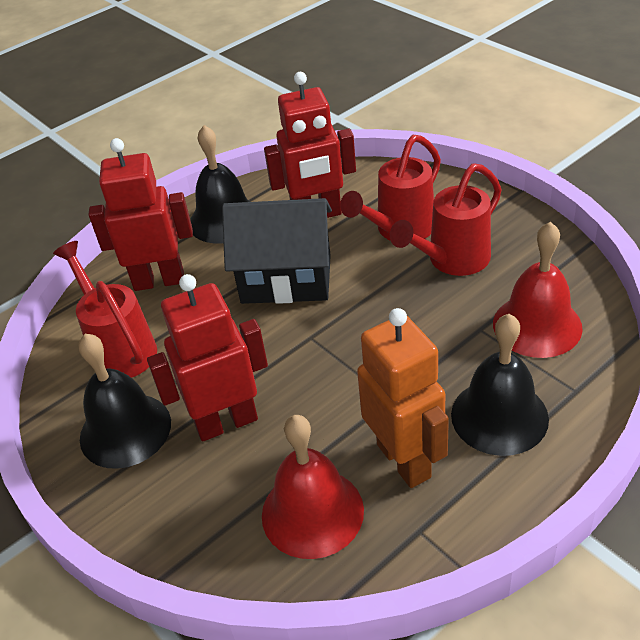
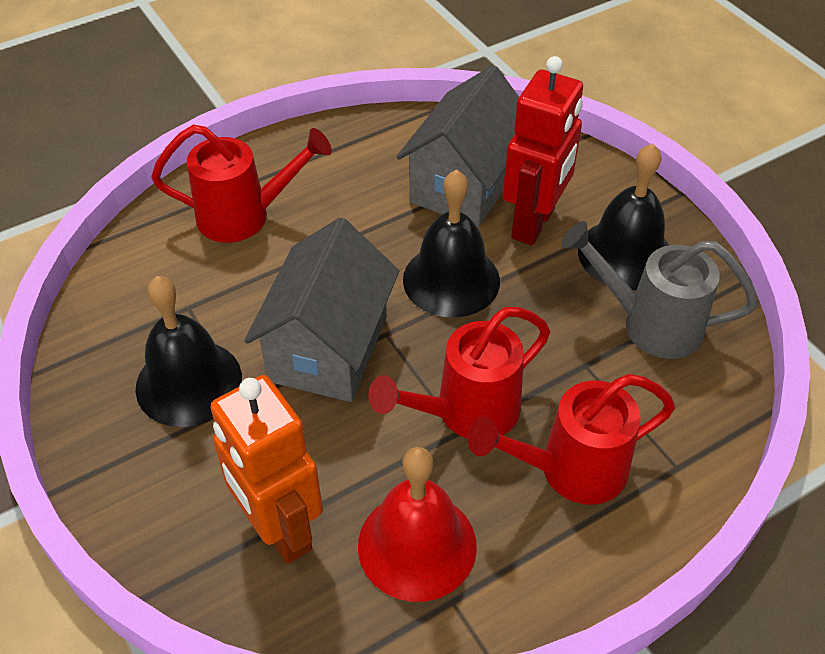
black house: [222,198,332,304] = 1 -> none = 0
grey house: none = 0 -> [244,218,399,402] [396,65,519,227] = 2
grey watering can: none = 0 -> [561,221,758,359] = 1
red bell: [262,415,364,559] [493,222,583,358] = 2 -> [358,447,477,602] = 1
red robot: [89,138,193,291] [147,274,268,441] [264,72,356,218] = 3 -> [503,56,583,245] = 1

